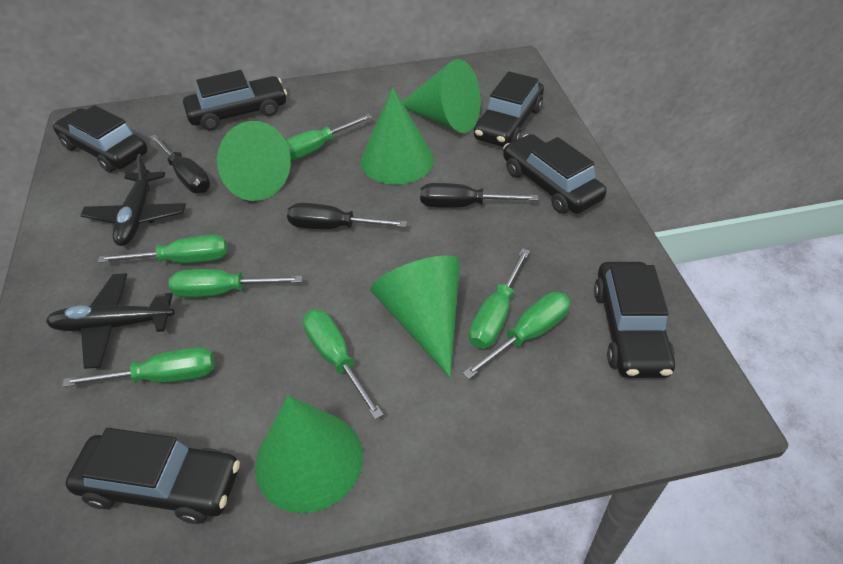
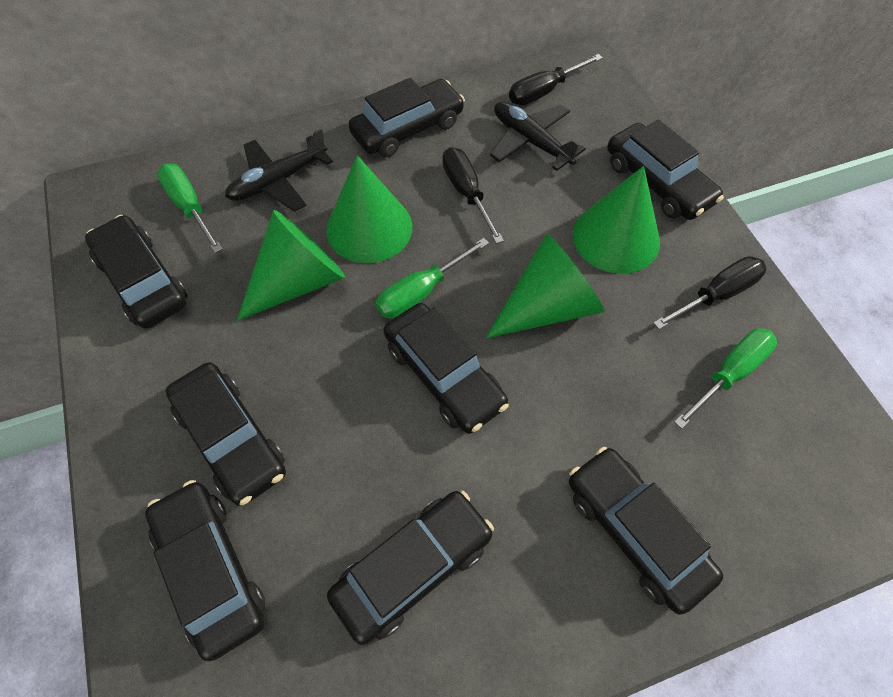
black car: [53,105,147,173] [65,428,240,524] [183,70,287,131] [474,71,544,147] [503,134,607,214] [594,262,675,378] = 6 -> [85,215,188,329] [145,480,266,661] [166,362,286,506] [327,490,494,645] [349,77,465,157] [384,303,509,434] [569,447,723,615] [607,119,724,220] = 8
green cone: [217,121,291,201] [255,396,363,513] [361,87,434,185] [370,255,460,378] [402,59,481,133] = 5 -> [237,210,345,321] [326,155,412,263] [486,234,605,338] [573,166,660,274] = 4
green screwdriver: [62,347,215,387] [98,235,228,263] [169,269,303,298] [286,114,372,161] [303,309,384,420] [463,292,570,379] [469,248,530,349] = 7 -> [157,164,223,253] [376,238,489,319] [674,328,777,429] = 3

